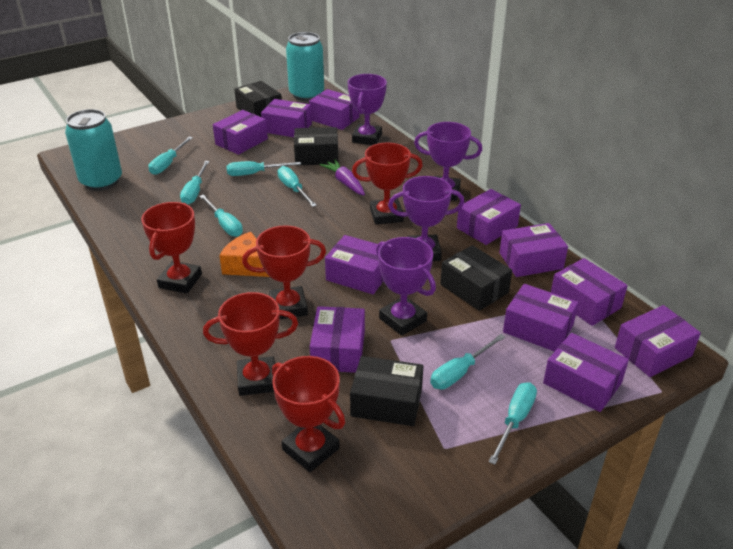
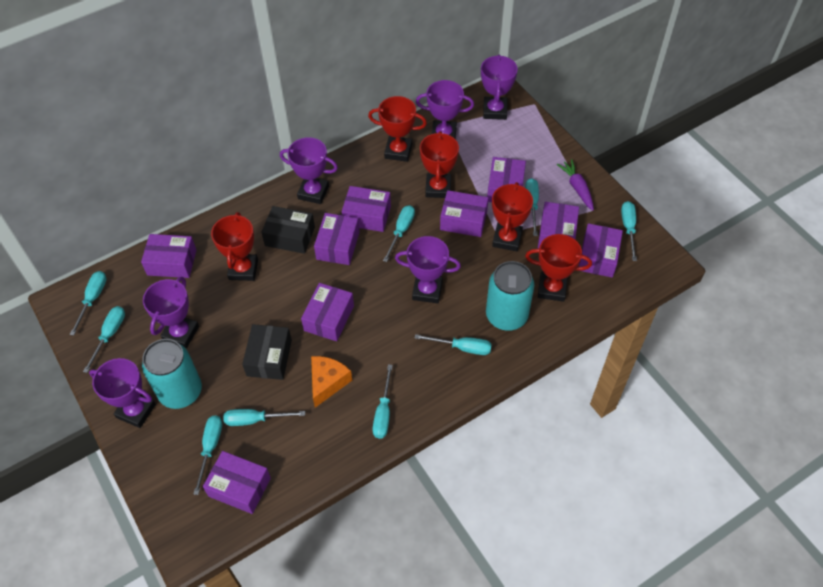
black box: [234,81,282,117] [294,127,338,165] [350,356,423,426] [440,245,512,311] = 4 -> [242,324,292,380] [261,206,315,254] = 2
purple box: [213,110,268,155] [261,99,312,137] [309,89,360,130] [310,306,365,373] [325,235,383,294] [457,189,521,245] [499,223,568,277] [503,284,578,352] [543,333,629,412] [551,258,628,326] [615,305,701,377] = 11 -> [141,234,196,278] [203,451,271,514] [301,283,354,341] [314,213,360,265] [342,186,391,232] [440,190,488,237] [487,157,526,202] [538,202,579,249] [578,223,623,278] = 9
purple trophy: [348,74,387,145] [376,237,436,336] [388,176,464,261] [414,122,482,201] = 4 -> [89,358,156,428] [143,277,199,348] [280,137,338,204] [395,236,461,303] [416,80,474,139] [481,55,518,120] = 6
turquoise screwdriver: [148,137,193,175] [180,161,210,205] [199,195,243,237] [226,161,301,176] [278,166,317,207] [430,334,505,389] [489,382,537,465] = 7 -> [70,271,107,336] [83,306,125,373] [193,415,222,495] [223,409,305,426] [373,364,393,439] [383,205,415,262] [415,334,492,355] [525,178,539,236] [621,201,637,261] = 9

